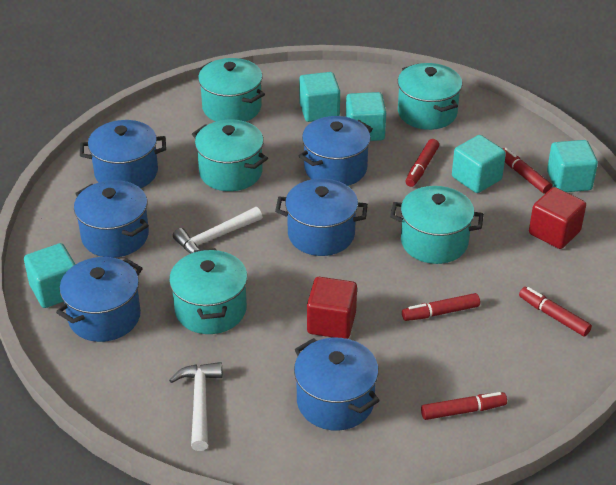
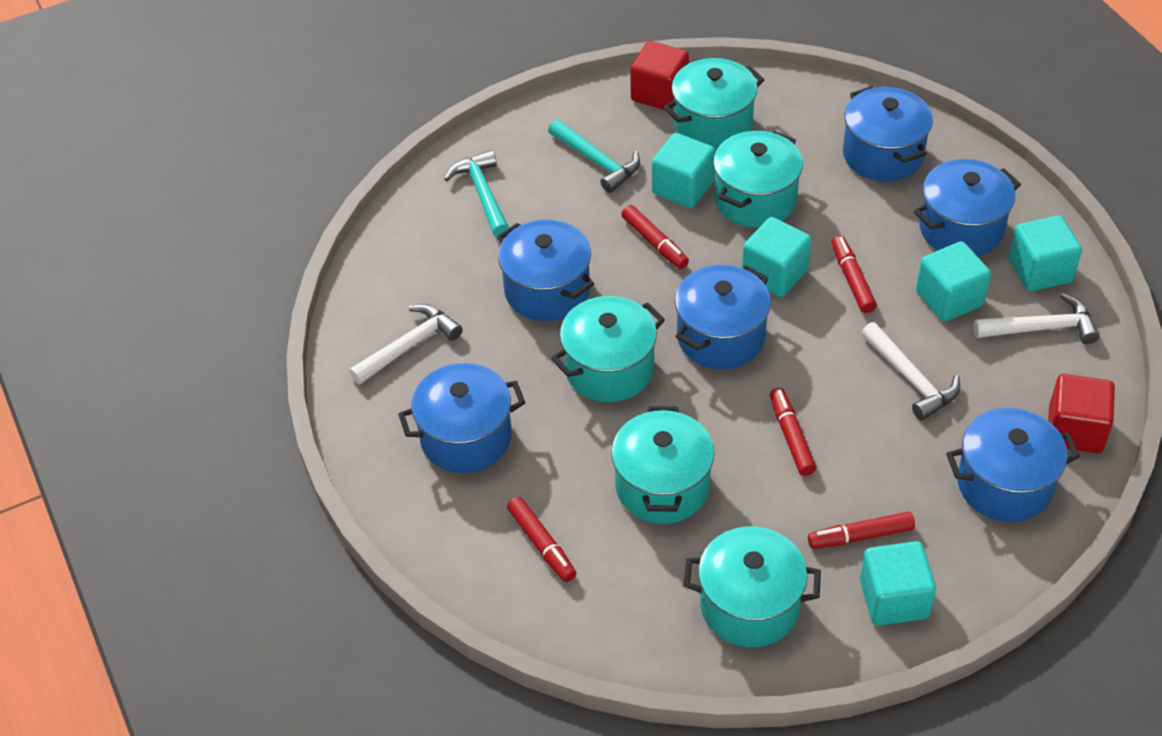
turquoise hammer: none = 0 -> [444,150,509,237] [548,119,640,193] = 2
white hammer: [169,362,223,451] [173,207,262,254] = 2 -> [349,304,463,384] [861,322,960,421] [973,293,1100,344] = 3

